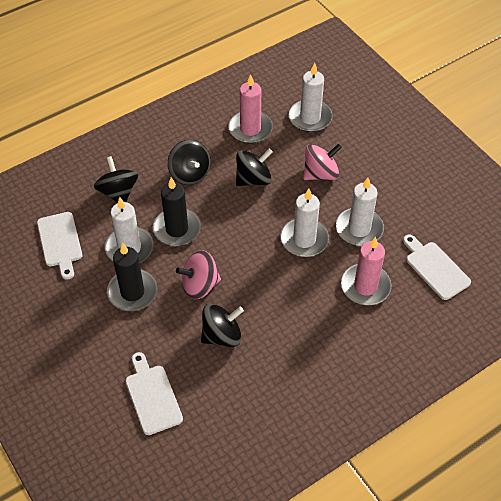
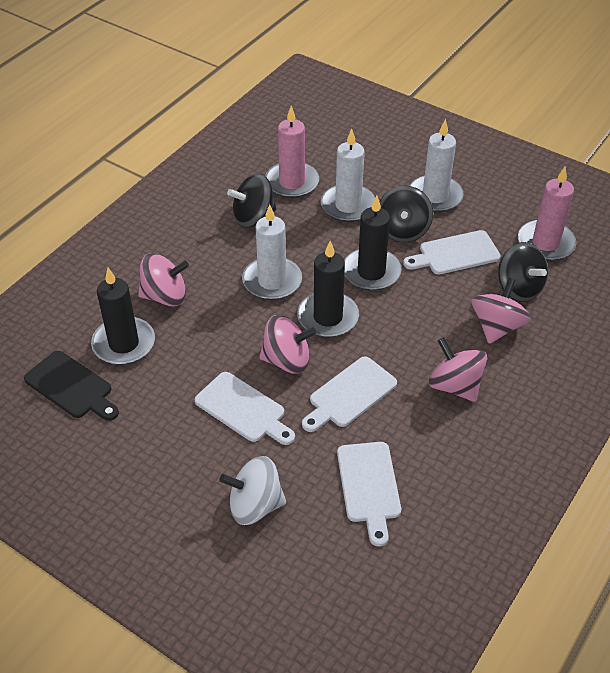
black candle: [107,243,157,311] [153,177,201,246] = 2 -> [91,268,155,365] [297,241,359,338] [344,196,402,291] = 3
black cutting board: none = 0 -> [24,351,119,421] = 1
black spinning top: [94,156,138,203] [168,140,211,185] [201,304,244,347] [236,149,273,186] = 4 -> [227,174,276,228] [380,186,433,242] [498,242,548,302] = 3
pink spinning top: [176,250,221,299] [303,144,342,180] = 2 -> [138,253,189,306] [259,315,316,374] [429,337,487,402] [472,278,531,344] = 4
white candle: [105,197,154,263] [281,189,329,257] [289,63,333,132] [336,178,384,246] = 4 -> [242,204,302,300] [321,129,375,222] [409,119,464,212] = 3
white cutting board: [37,212,82,280] [125,352,183,435] [403,235,471,300] = 3 -> [195,372,295,445] [302,356,397,432] [337,442,401,546] [403,230,501,275] = 4
white spinning top: none = 0 -> [220,456,286,525] = 1

